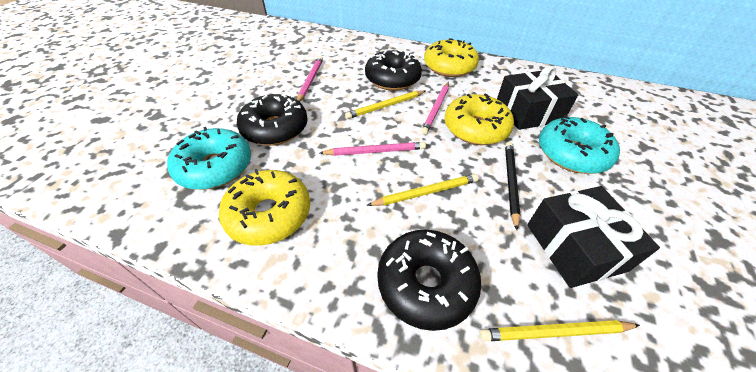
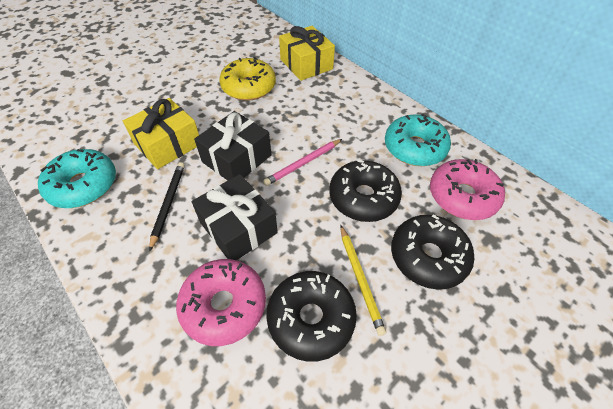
pink donut: none = 0 -> [176,259,266,346] [430,159,505,220] = 2
pink pencil: [297,56,323,102] [320,142,426,156] [421,82,449,135] = 3 -> [263,139,342,186] = 1
yellow donut: [219,169,310,246] [424,38,479,77] [445,93,514,145] = 3 -> [220,57,276,101] = 1
yellow gift: none = 0 -> [123,98,199,169] [279,26,335,81] = 2
yellow pencil: [345,90,425,119] [366,174,479,206] [480,320,640,341] = 3 -> [340,225,386,336] = 1

